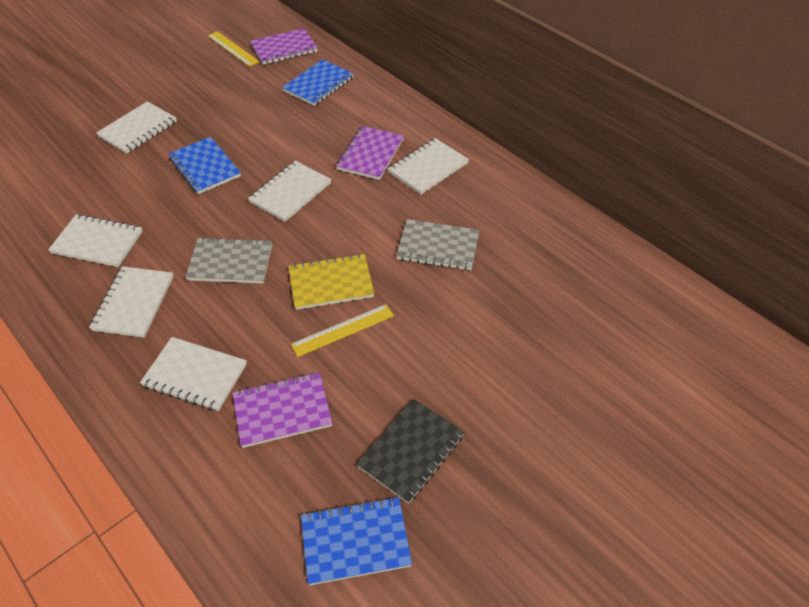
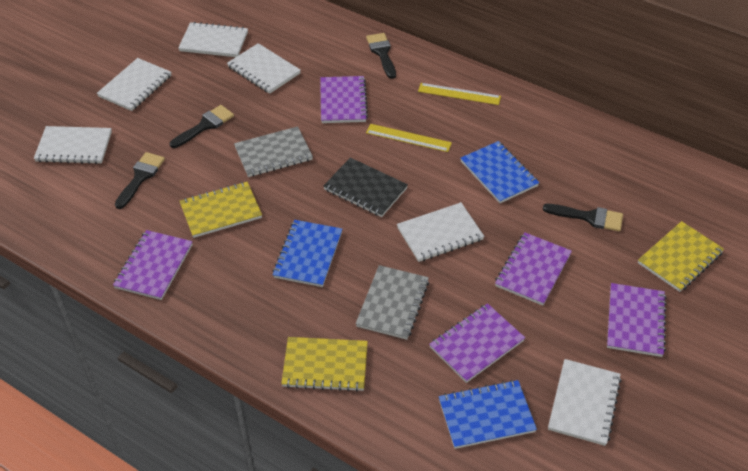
black brush: none = 0 -> [115,152,165,209] [170,105,234,148] [366,33,396,79] [543,204,623,231] = 4
purple notebook: [233,372,332,448] [250,28,318,65] [336,126,404,180] = 3 -> [113,230,193,300] [320,76,368,123] [429,303,525,383] [495,232,572,306] [607,283,666,357] = 5
yellow notebook: [288,254,374,310] = 1 -> [180,182,262,238] [281,337,368,392] [638,221,724,292] = 3

